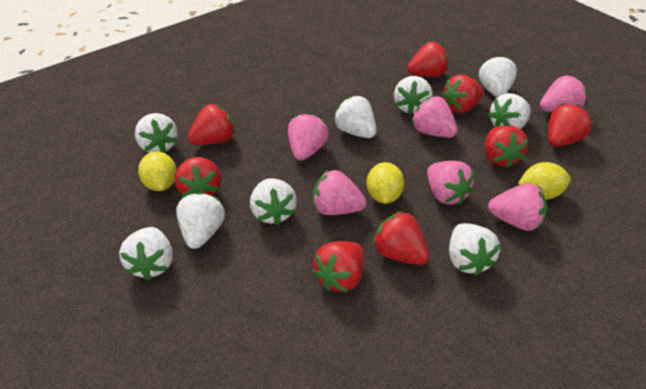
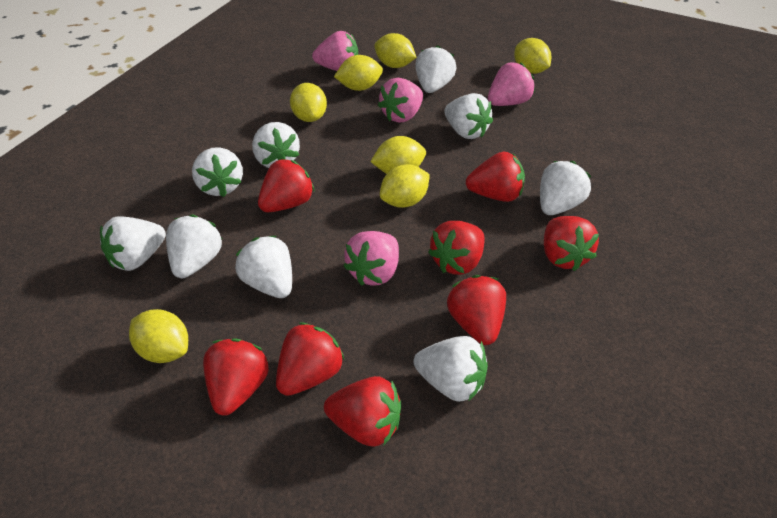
pink strawberry: [288,113,329,161] [313,170,366,215] [412,96,457,138] [427,161,474,205] [488,183,547,231] [540,75,587,112] = 6 -> [312,31,358,71] [344,231,399,286] [378,78,423,123] [488,63,535,106] = 4
yellow lemon: [138,151,177,191] [366,162,404,204] [518,162,571,200] = 3 -> [129,309,188,363] [290,83,327,122] [334,55,383,91] [370,136,426,174] [375,33,416,68] [380,164,430,208] [514,38,551,74] = 7

